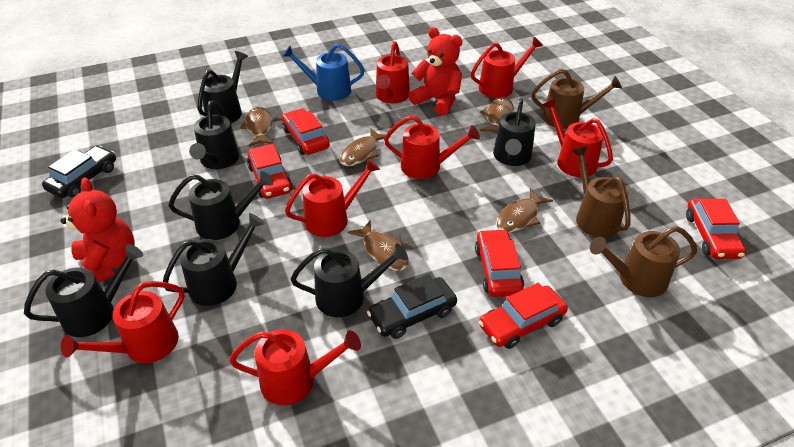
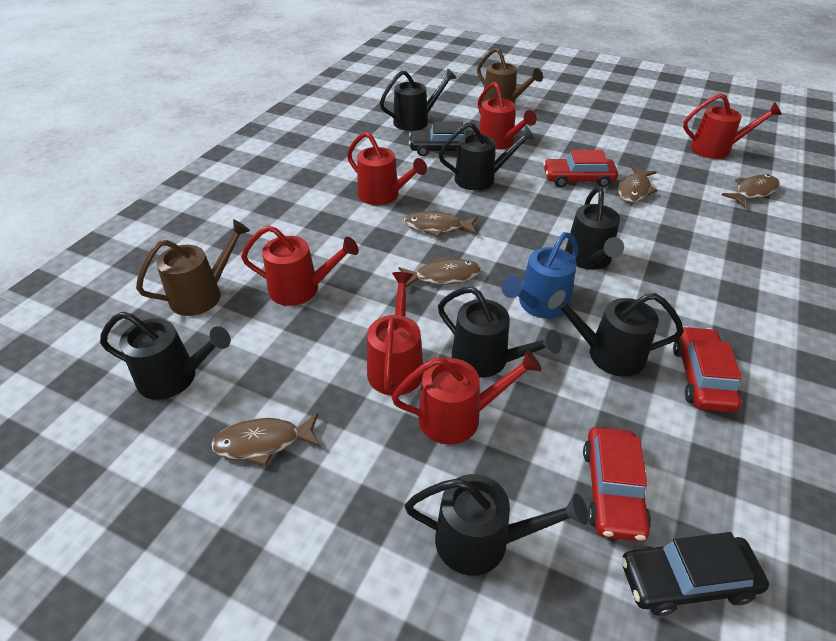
brown watering can: [531,69,622,129] [572,146,630,238] [590,226,697,297] = 3 -> [136,219,250,316] [477,48,543,103] = 2
red car: [247,144,292,199] [281,108,330,155] [475,229,524,297] [479,283,568,349] [686,198,746,259] = 5 -> [543,150,618,187] [583,427,651,542] [673,326,742,412] = 3
red teddy bear: [61,178,135,283] [408,27,462,116] = 2 -> none = 0
red watering can: [61,281,185,363] [229,329,361,405] [285,158,380,237] [376,41,410,103] [384,115,480,179] [471,37,543,98] [542,98,613,177] = 7 -> [241,225,359,306] [347,132,427,205] [367,272,424,396] [392,350,541,445] [478,82,537,150] [683,93,782,159] = 6

